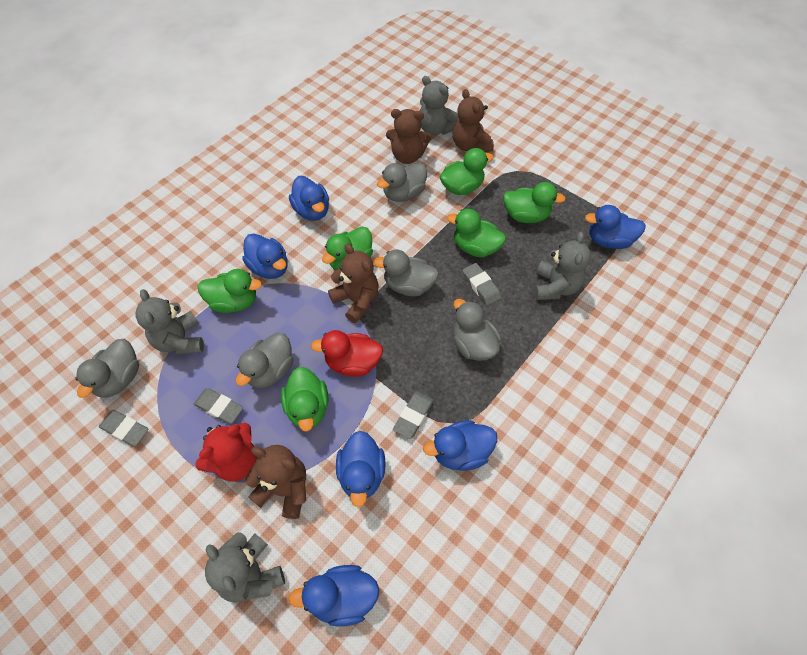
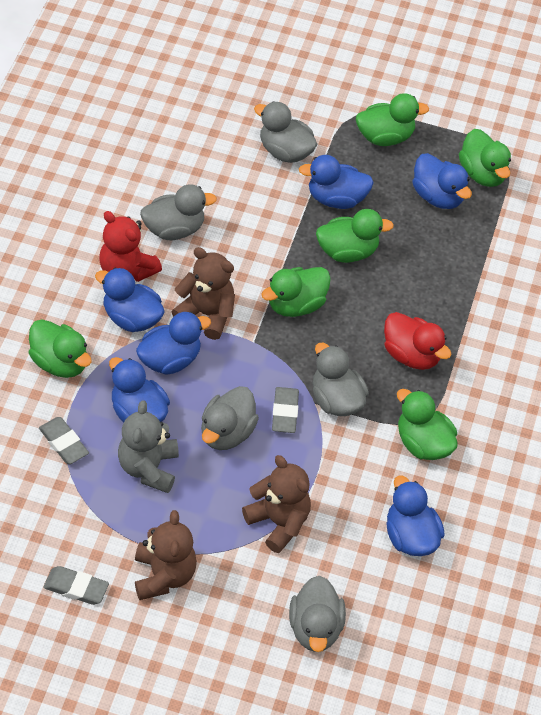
brown teddy bear: [245,445,306,519] [328,244,379,323] [386,109,432,164] [453,89,494,152] = 4 -> [135,510,197,600] [172,247,235,340] [242,455,311,553] = 3
grey eraser: [99,410,149,446] [194,388,243,424] [393,392,434,439] [463,263,501,306] = 4 -> [39,417,89,464] [43,566,109,605] [272,387,299,433] = 3
grey teddy bear: [136,289,204,354] [205,532,285,603] [420,76,459,135] [534,232,591,300] = 4 -> [118,400,179,493] = 1

